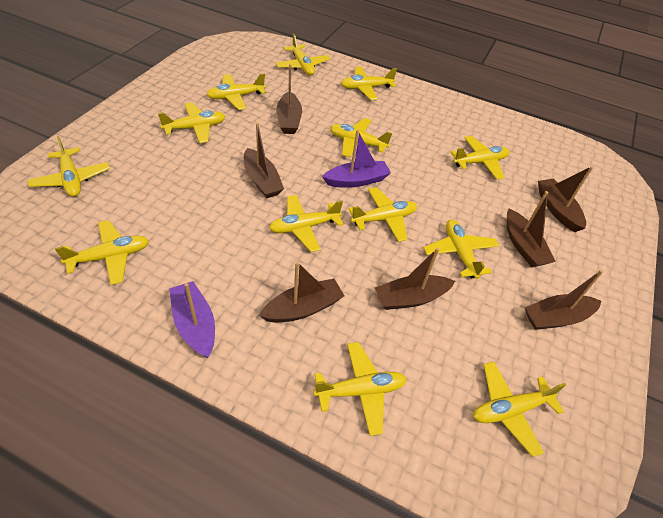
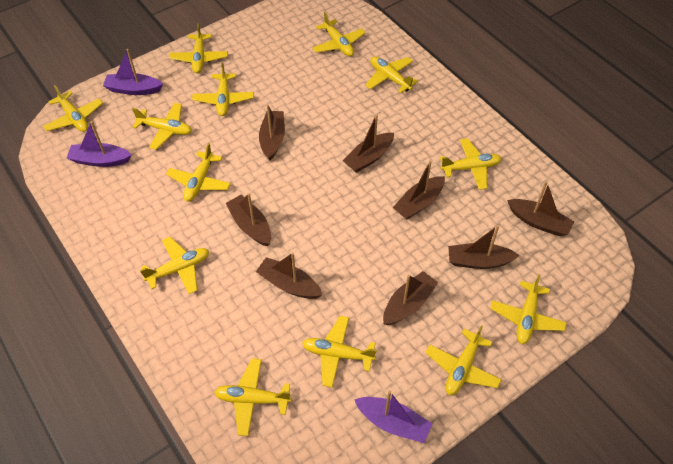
brown boat: [244,123,284,198] [259,262,345,323] [276,64,302,134] [375,248,455,310] [507,191,556,267] [525,270,603,330] [538,166,593,232] = 7 -> [226,193,271,246] [256,252,322,299] [259,104,285,161] [342,114,394,173] [383,271,438,325] [393,161,445,219] [448,225,520,269] [507,181,574,236] = 8
purple boat: [169,281,215,358] [322,130,391,188] = 2 -> [67,121,132,167] [103,49,163,95] [354,391,433,443] = 3

